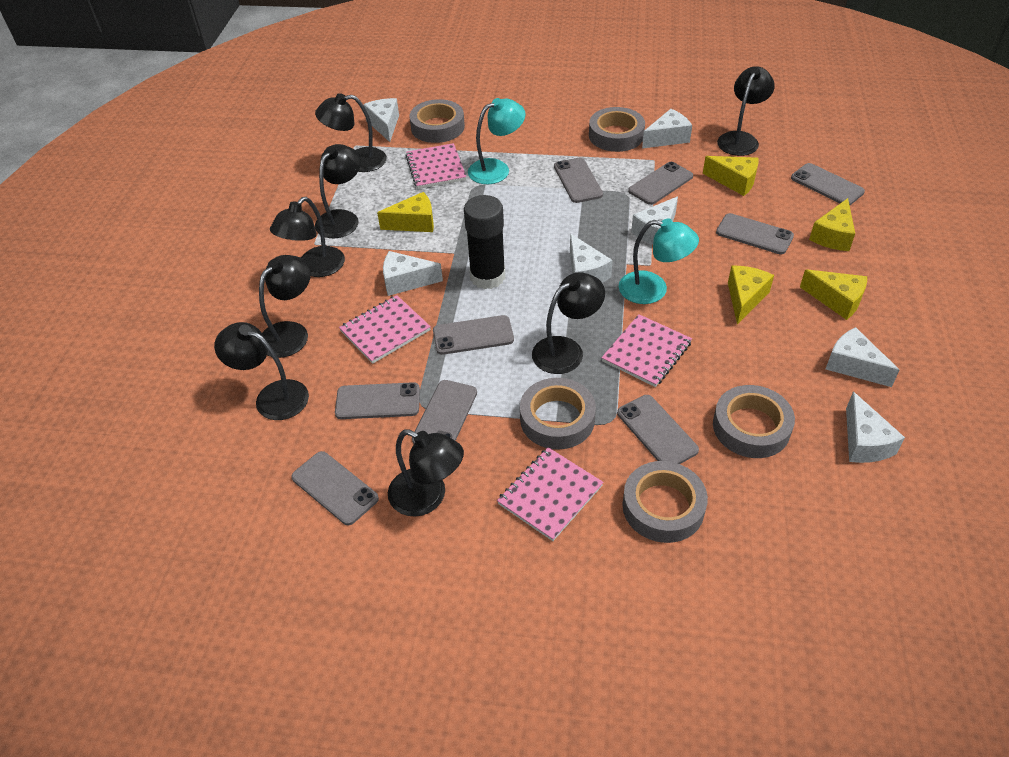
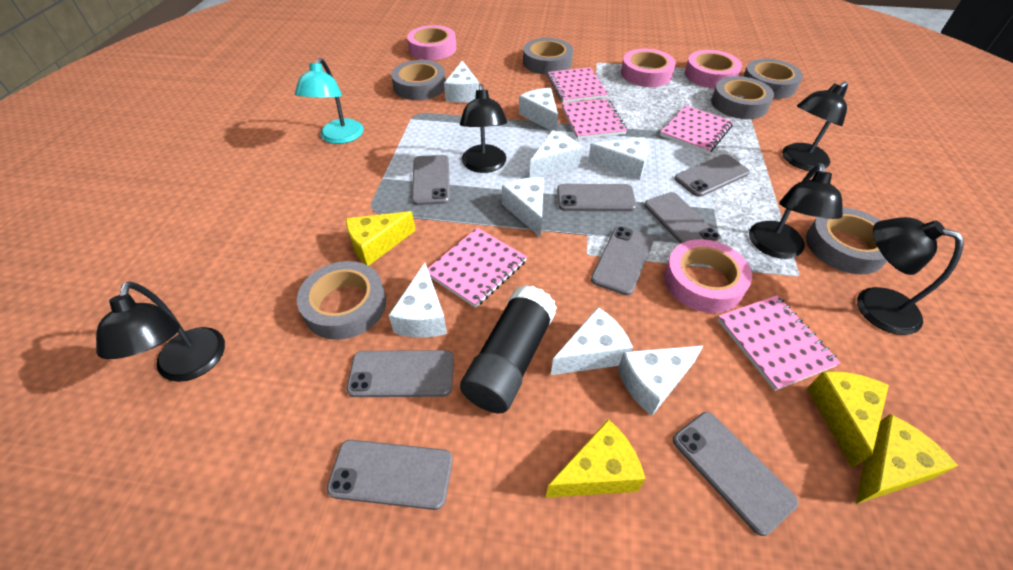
black lamp: [214,322,309,420] [259,255,311,358] [270,197,345,277] [315,93,387,172] [315,144,361,238] [388,429,464,517] [532,272,605,374] [717,66,775,156] = 8 -> [96,281,225,382] [460,84,507,173] [749,163,843,259] [782,82,848,171] [857,217,964,335] = 5
grey phone: [291,451,379,525] [335,382,420,419] [412,380,477,444] [433,315,514,355] [554,158,603,203] [617,395,699,464] [628,162,693,205] [716,213,794,254] [791,163,865,205] = 9 -> [327,440,453,510] [347,350,454,397] [412,155,450,205] [557,184,637,211] [591,226,654,296] [645,192,722,244] [673,412,798,536] [674,154,750,197] = 8
grey tape: [409,99,465,143] [520,378,596,449] [589,107,645,152] [622,461,708,543] [713,385,795,458] = 5 -> [297,261,386,340] [391,60,446,100] [523,38,573,75] [711,76,774,119] [743,59,803,99] [806,207,887,274] = 6
pink notebook: [339,295,431,364] [406,143,466,189] [497,447,603,541] [602,314,692,387] = 4 -> [427,228,527,308] [547,67,608,103] [562,99,627,140] [660,105,733,154] [717,295,841,391] = 5
pink tape: none = 0 -> [407,25,456,60] [621,49,676,87] [664,239,752,313] [685,50,742,88] = 4
turquoise lamp: [468,98,525,184] [619,218,699,304] = 2 -> [295,58,364,144] = 1
white cheese: [363,98,399,142] [383,251,443,296] [570,234,613,282] [631,196,678,244] [642,109,692,148] [826,327,899,387] [846,392,905,463] = 7 -> [389,263,447,337] [444,60,479,103] [502,177,544,238] [519,88,558,131] [530,130,582,178] [551,307,633,375] [588,137,648,181] [618,346,703,416] = 8
yellow cheese: [377,192,434,232] [703,156,759,196] [728,266,774,324] [800,269,867,320] [809,198,855,251] = 5 -> [346,211,416,266] [546,419,645,498] [807,371,889,468] [856,414,958,504] = 4

